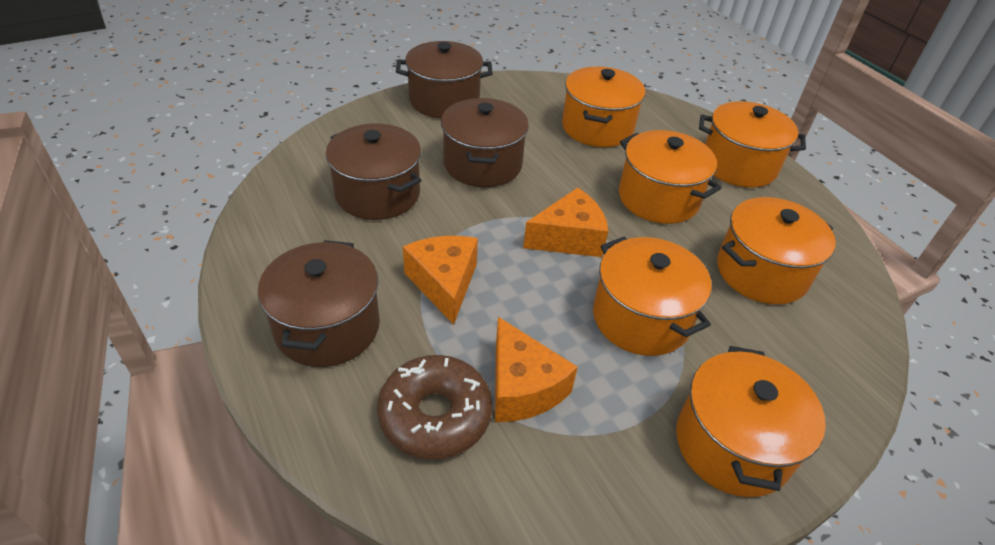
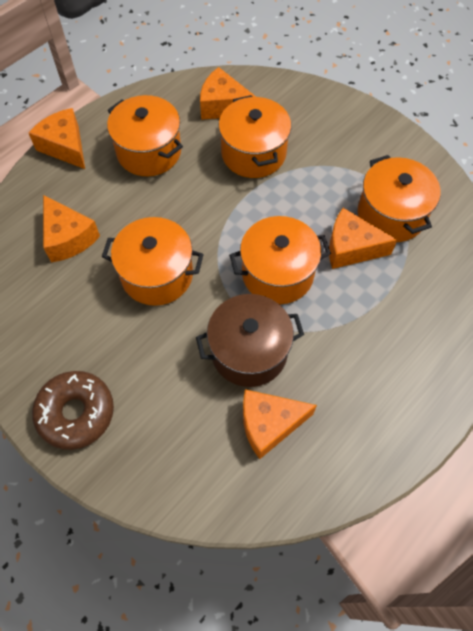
brown pot: [258,240,380,367] [326,124,421,220] [396,41,493,118] [441,98,529,187] = 4 -> [196,294,304,387] = 1
orange cheese: [403,236,478,325] [495,317,578,422] [523,187,608,257] = 3 -> [29,108,85,169] [43,195,100,262] [200,67,256,120] [243,389,317,459] [329,208,397,269] = 5
orange pot: [562,66,645,147] [593,237,712,356] [619,130,722,224] [676,346,826,497] [699,101,806,188] [717,197,836,305] = 6 -> [102,217,204,306] [107,95,183,176] [218,95,291,178] [229,216,331,304] [358,155,441,242] = 5

